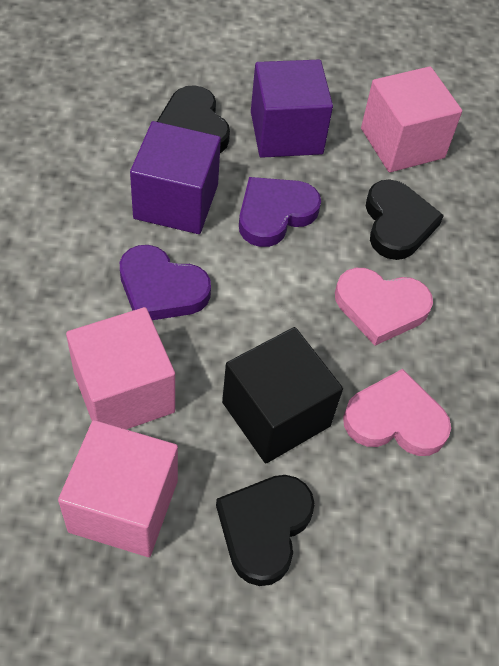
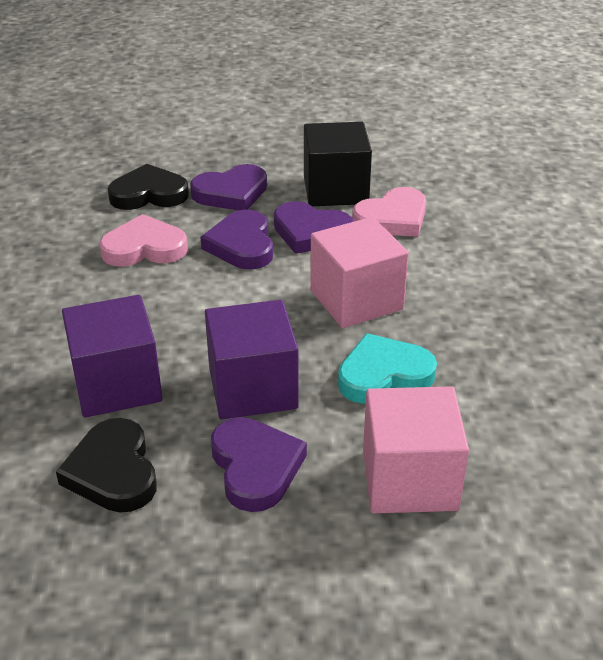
black heart: [157,85,230,153] [216,475,315,586] [366,179,444,260] = 3 -> [56,418,157,513] [107,164,189,210] = 2
pink cube: [58,420,178,557] [66,307,175,429] [361,66,462,173] = 3 -> [310,217,409,328] [363,386,469,513] = 2
purple heart: [120,245,211,320] [239,177,321,247] = 2 -> [190,164,267,211] [201,210,273,269] [211,417,307,512] [274,201,354,254] = 4
turquoise heart: none = 0 -> [338,333,437,404] = 1

